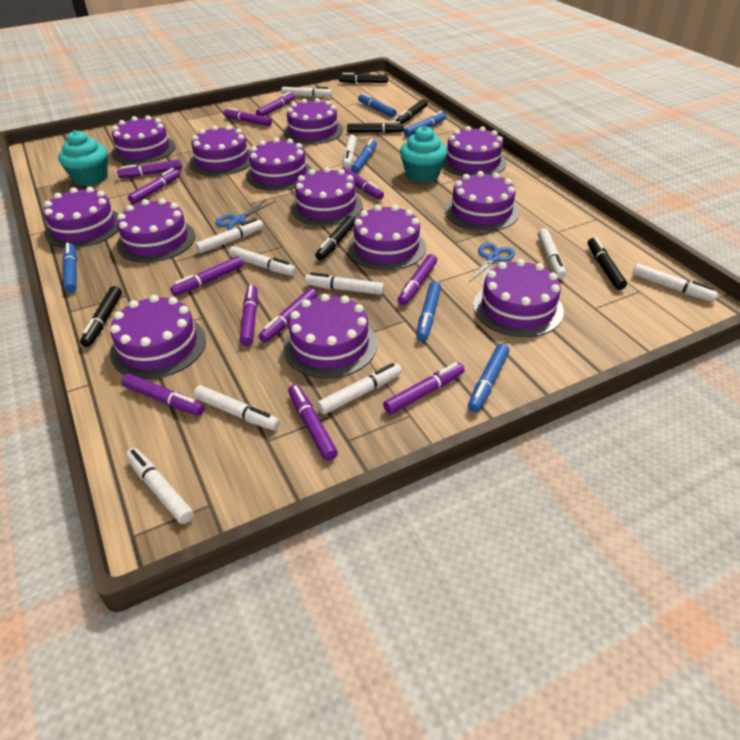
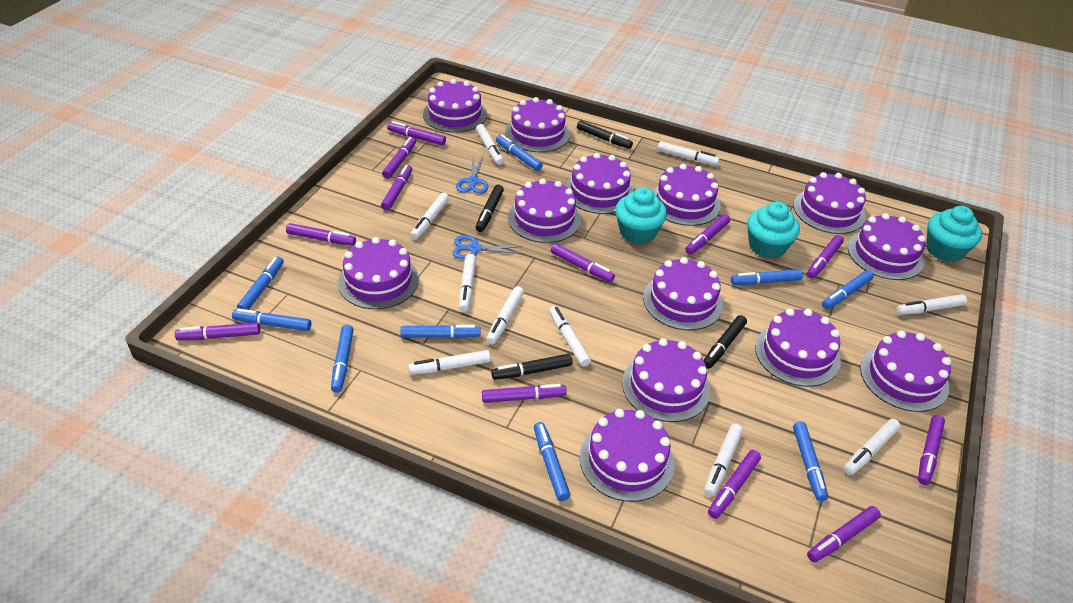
black marker: [80,286,122,347] [315,216,356,260] [339,73,388,83] [347,121,404,133] [396,99,427,124] [588,237,627,290] = 6 -> [476,185,504,232] [491,354,572,380] [577,121,633,149] [704,315,747,369] = 4
blue marker: [63,243,77,293] [351,139,377,174] [358,93,397,118] [403,111,446,137] [416,281,441,341] [468,343,509,412] = 6 -> [232,308,311,331] [237,257,284,310] [331,325,354,393] [400,325,481,338] [496,134,543,171] [534,422,570,501] [731,269,803,285] [793,422,828,501] [822,270,874,309] = 9
turquoise cupcake: [58,130,108,186] [400,126,447,183] = 2 -> [615,187,667,244] [747,202,800,259] [926,206,982,262] = 3

